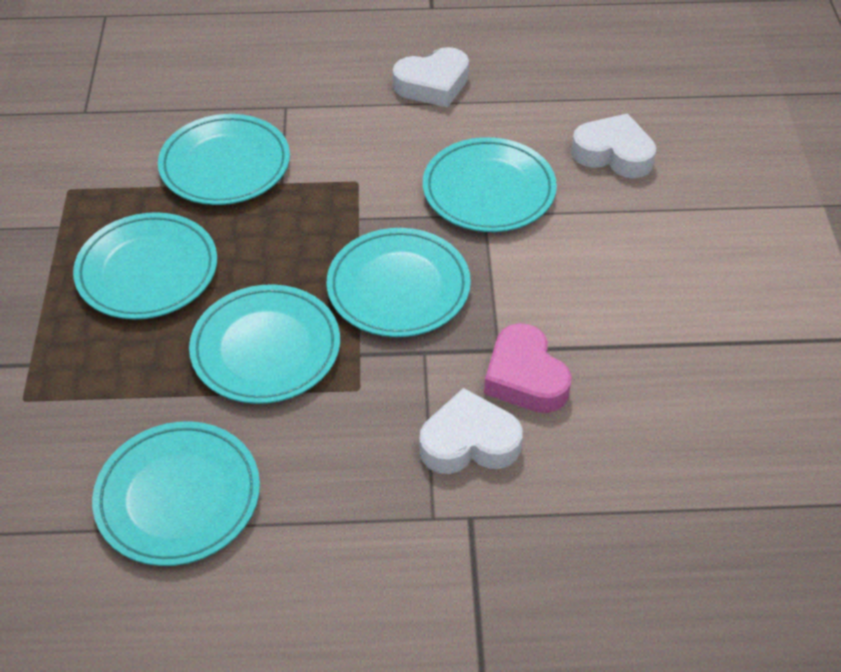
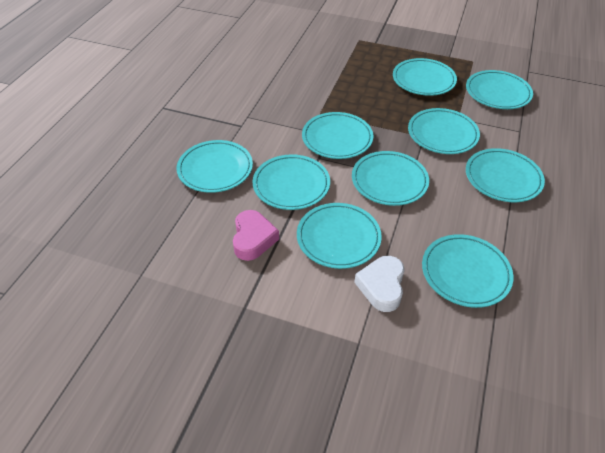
turquoise plate: [73,212,217,319] [92,421,260,566] [158,114,290,205] [189,284,340,404] [327,228,471,337] [423,137,557,232] = 6 -> [177,140,253,193] [252,154,330,210] [297,203,382,269] [302,112,373,159] [352,151,429,206] [393,58,457,96] [408,108,480,154] [422,234,513,308] [466,70,533,109] [466,148,545,202] = 10
white heart: [393,47,469,107] [419,388,523,474] [571,113,656,178] = 3 -> [354,256,405,312] = 1

